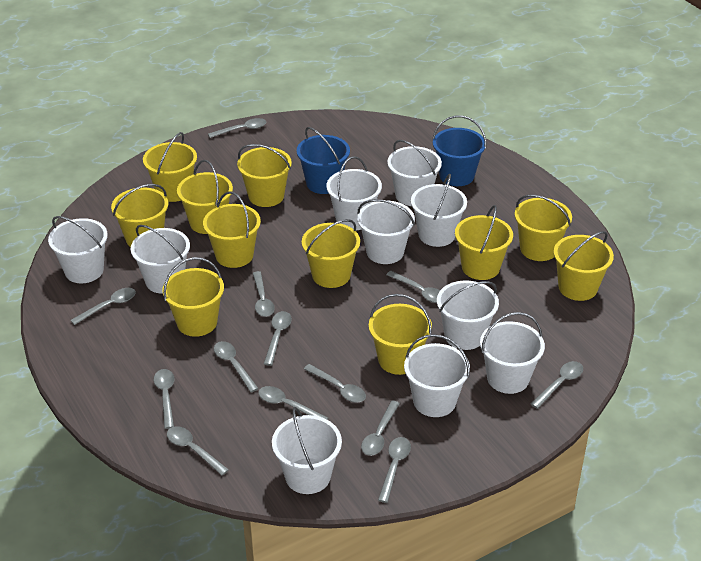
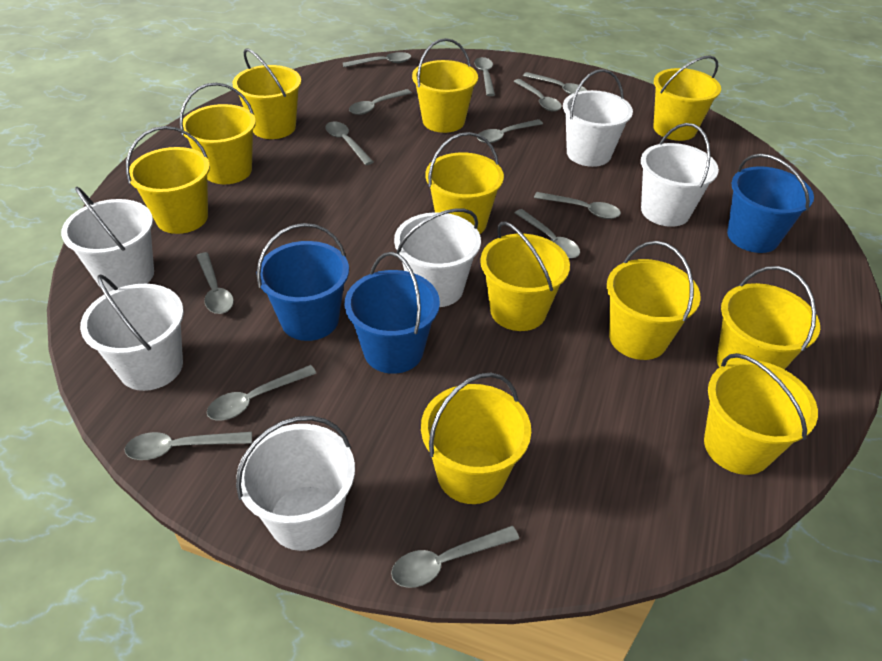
blue bucket: [297,127,350,194] [432,115,486,186] = 2 -> [257,223,349,341] [345,252,440,374] [727,154,814,253] = 3
white bucket: [48,216,108,283] [131,225,190,294] [272,407,342,494] [326,156,382,230] [357,199,415,264] [387,140,442,206] [404,334,470,417] [411,174,467,247] [437,280,499,350] [480,312,545,394] = 10 -> [61,186,154,292] [80,274,184,391] [236,416,355,551] [394,208,481,307] [563,69,633,167] [641,123,719,227] = 6

